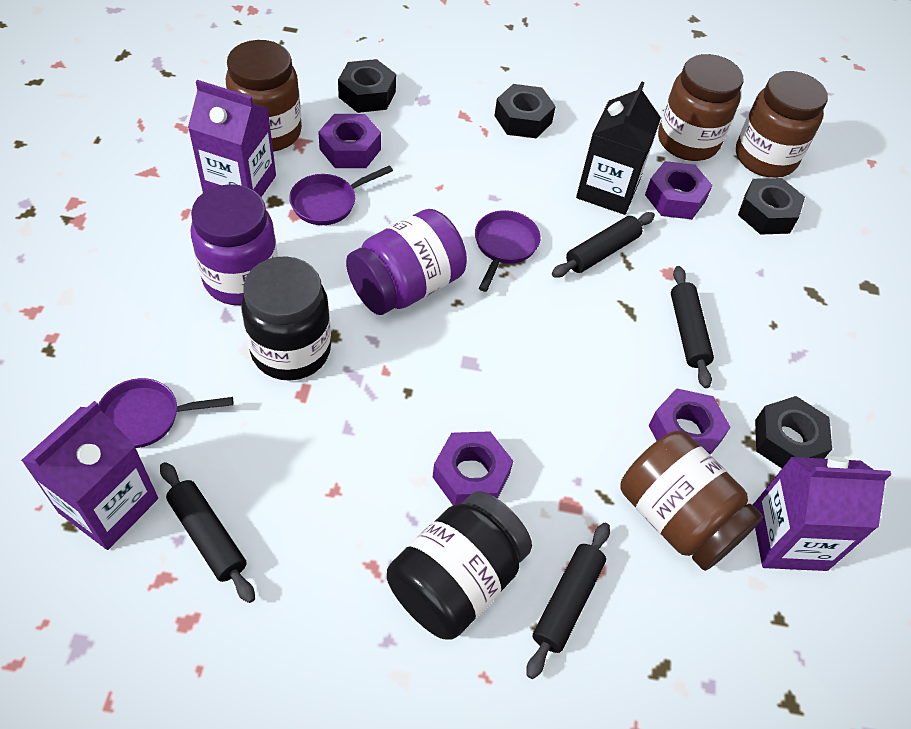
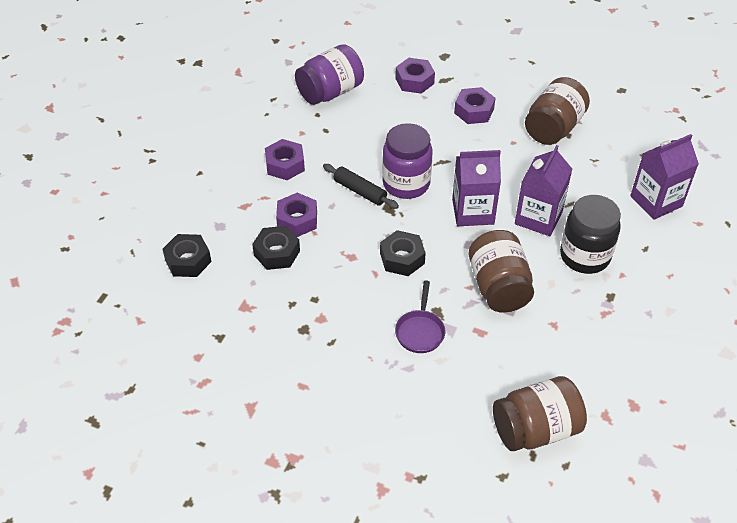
black carton: [576,81,661,215] = 1 -> none = 0
black jar: [241,256,331,381] [387,491,532,640] = 2 -> [560,195,621,274] = 1
black nut: [338,59,396,113] [494,84,556,138] [738,178,805,235] [755,396,832,468] = 4 -> [162,234,211,277] [252,226,300,270] [380,230,426,276] = 3
black rolling pin: [160,462,255,603] [526,523,610,679] [552,212,655,278] [671,266,714,388] = 4 -> [323,164,399,209] = 1
brown jar: [226,40,302,152] [620,431,763,571] [658,54,744,161] [736,71,828,178] = 4 -> [469,230,534,313] [493,376,587,451] [525,77,590,145] = 3
purple pan: [98,378,233,448] [289,165,393,225] [475,210,541,292] = 3 -> [395,280,445,353] = 1

